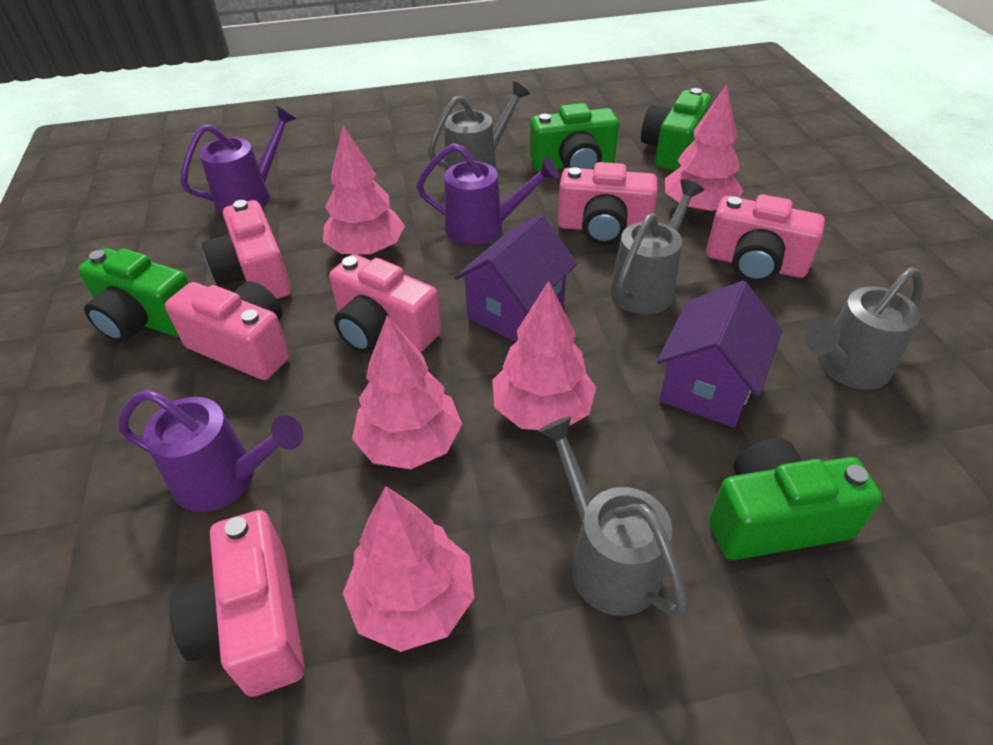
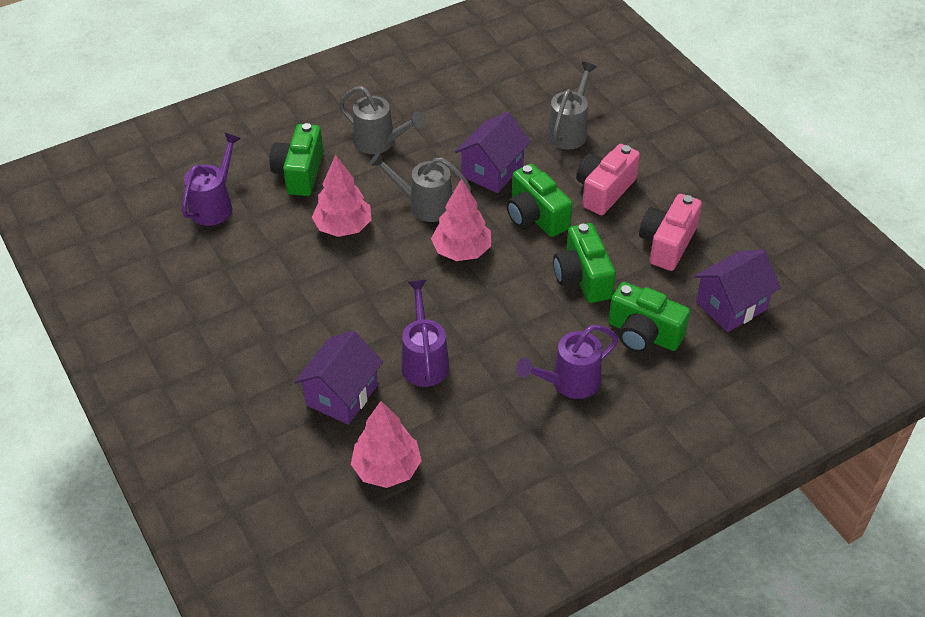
grey watering can: [428,81,530,172] [538,416,688,618] [610,179,704,314] [805,267,923,390] = 4 -> [339,86,425,154] [369,151,471,222] [547,62,597,150] = 3
pink camera: [165,281,290,380] [170,510,305,697] [202,200,291,299] [329,254,441,353] [558,162,657,245] [706,194,825,283] = 6 -> [576,144,640,215] [639,194,702,271] = 2
pink tree: [323,126,405,256] [343,486,474,652] [352,315,462,469] [492,281,596,430] [665,85,743,213] = 5 -> [312,155,371,237] [351,401,422,488] [431,178,491,261] = 3
purple house: [454,214,577,342] [657,281,782,428] = 2 -> [294,330,383,425] [455,112,531,193] [694,250,781,332] = 3

